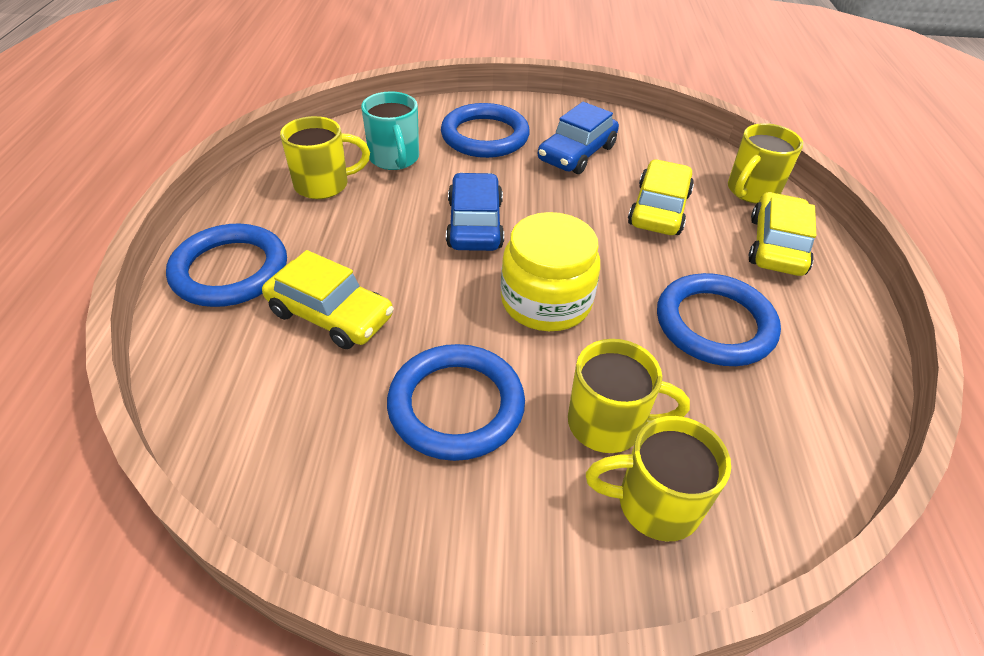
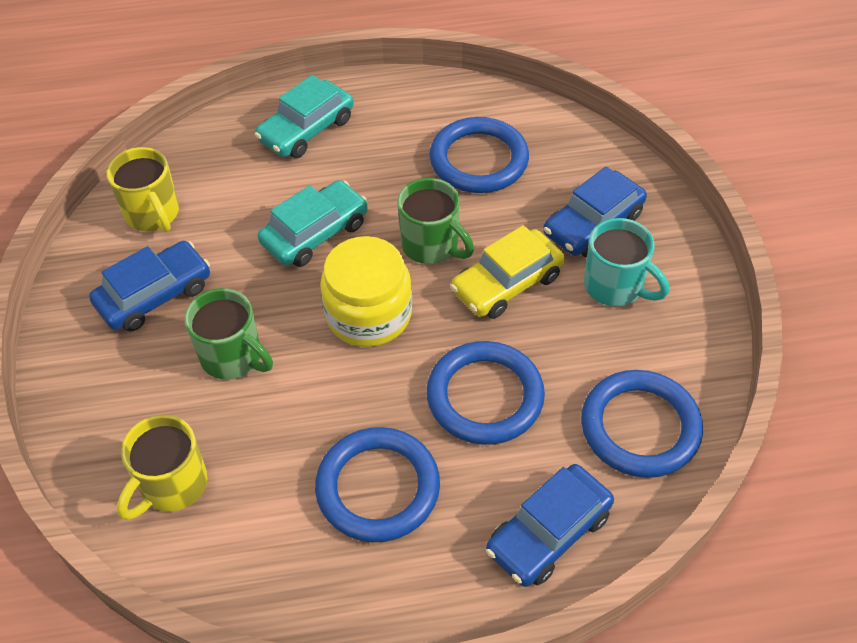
blue car: [446,172,504,251] [538,102,619,174] = 2 -> [89,241,210,332] [486,464,614,587] [543,166,647,257] = 3
green mug: none = 0 -> [185,288,273,379] [397,178,474,264] = 2
turquoise car: none = 0 -> [255,75,354,158] [258,180,368,267] = 2
yellow car: [262,250,394,349] [628,160,694,235] [748,192,816,276] = 3 -> [450,225,565,319] = 1
yellow mug: [280,116,370,199] [568,339,690,453] [586,416,731,541] [728,123,803,204] = 4 -> [106,147,179,232] [117,415,208,520] = 2

